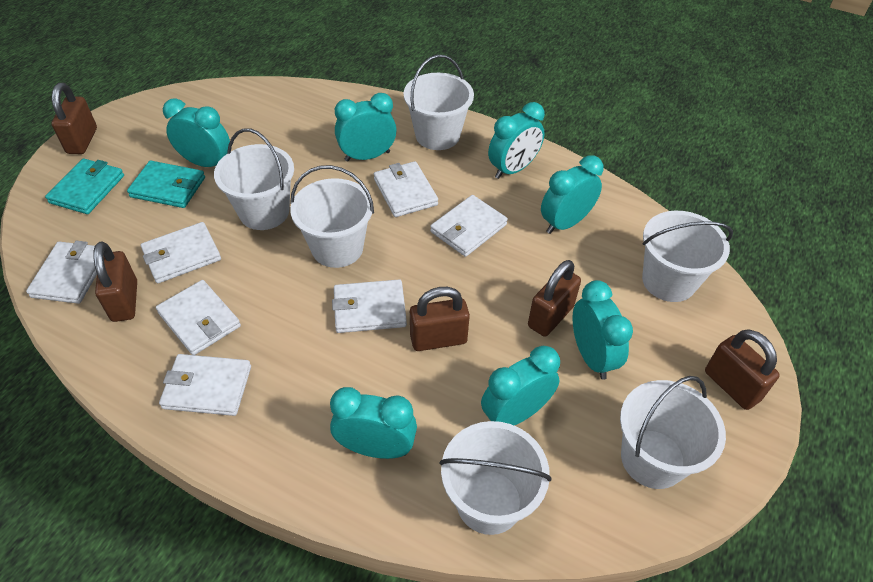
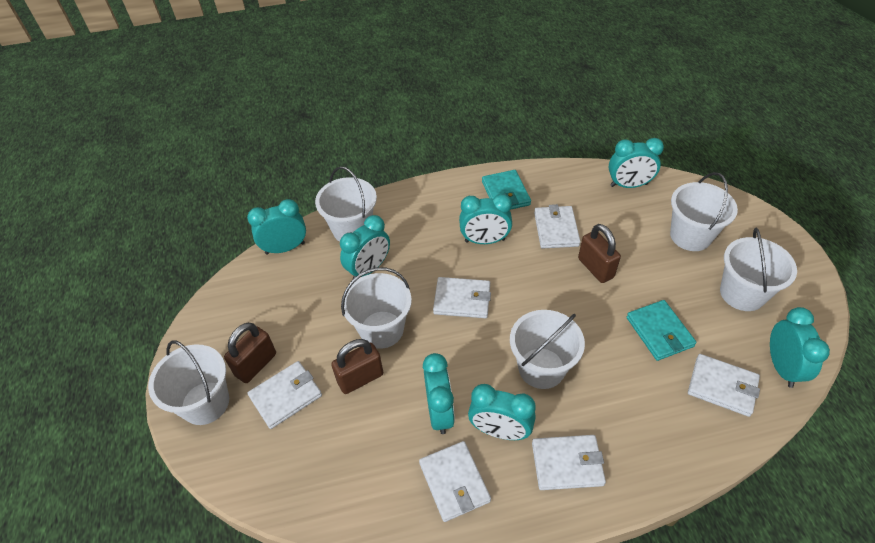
brown padlock: [51,83,97,154] [93,241,137,322] [410,287,470,351] [528,260,581,337] [705,329,780,410] = 5 -> [224,323,276,383] [331,339,383,394] [578,224,621,283] = 3
white wallet: [26,241,97,304] [141,222,221,283] [156,280,241,355] [159,354,251,416] [332,279,407,333] [374,161,438,217] [430,195,508,257] = 7 -> [247,361,322,429] [419,441,491,522] [433,277,491,318] [532,435,606,490] [534,204,581,249] [688,354,760,417] = 6

